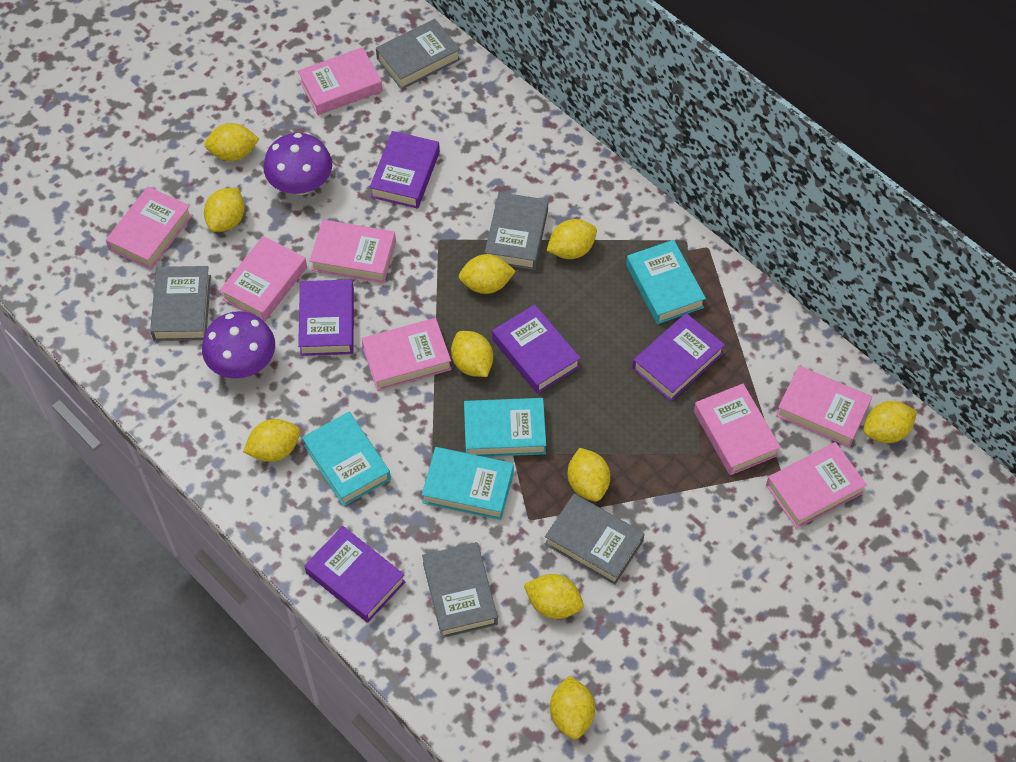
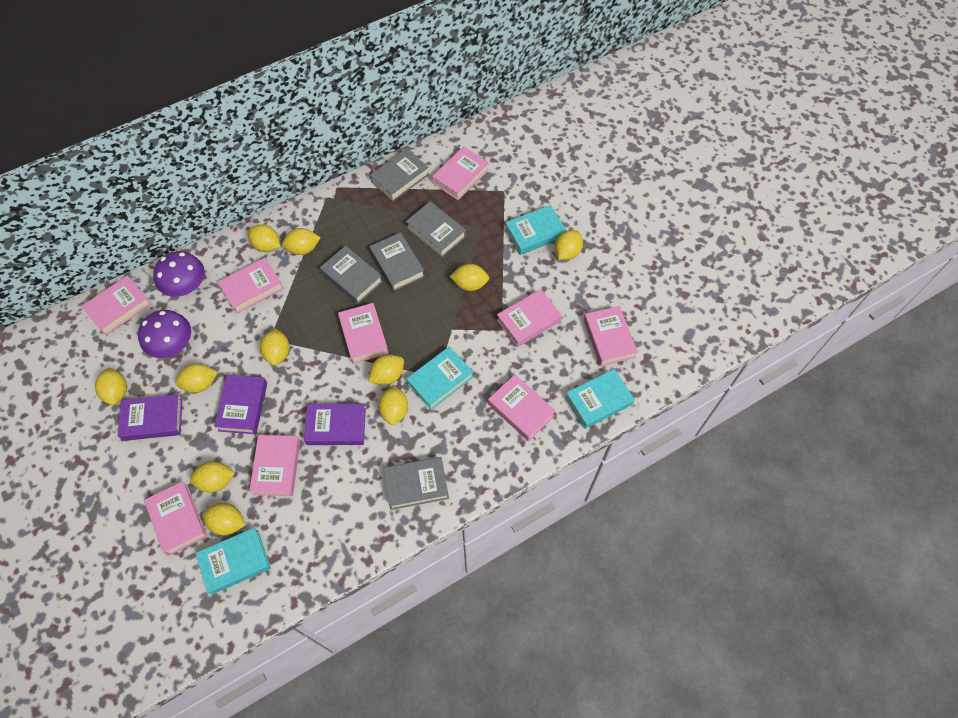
pink book: [106,186,192,269] [220,236,307,322] [298,47,383,115] [310,220,396,283] [362,318,452,391] [694,384,781,475] [766,442,867,529] [776,366,872,448] = 8 -> [81,275,151,336] [144,481,208,556] [218,258,284,314] [249,435,300,496] [338,303,389,364] [432,146,489,200] [488,375,556,441] [497,289,562,347] [584,306,638,366] = 9
purple book: [298,279,354,356] [304,526,405,623] [369,131,440,209] [492,304,581,394] [632,313,725,401] = 5 -> [118,394,183,441] [214,375,267,434] [304,404,366,445] = 3
yellow lemon: [204,123,259,161] [204,188,245,232] [243,419,300,462] [451,331,493,377] [459,254,516,294] [524,574,584,619] [546,219,597,259] [550,675,595,739] [568,448,610,502] [863,401,917,443] = 10 -> [95,368,127,405] [175,363,218,393] [190,461,235,493] [202,503,245,535] [248,224,280,252] [260,328,289,366] [282,228,321,255] [368,354,404,385] [378,385,408,425] [450,264,489,291] [555,230,583,260] = 11

